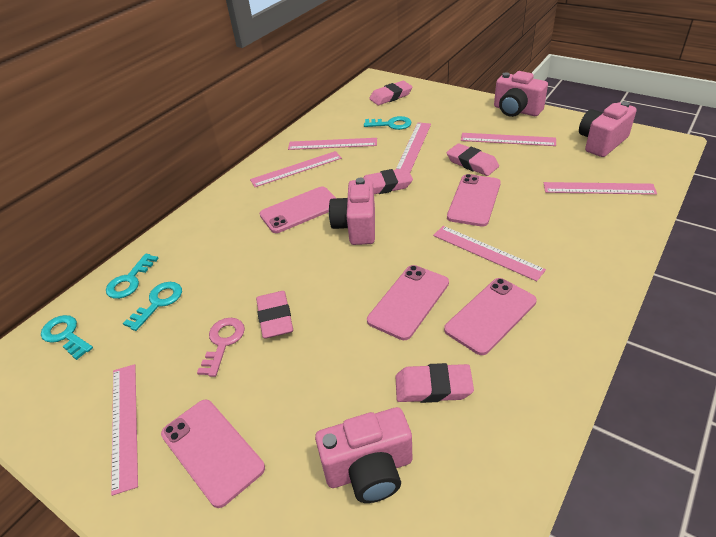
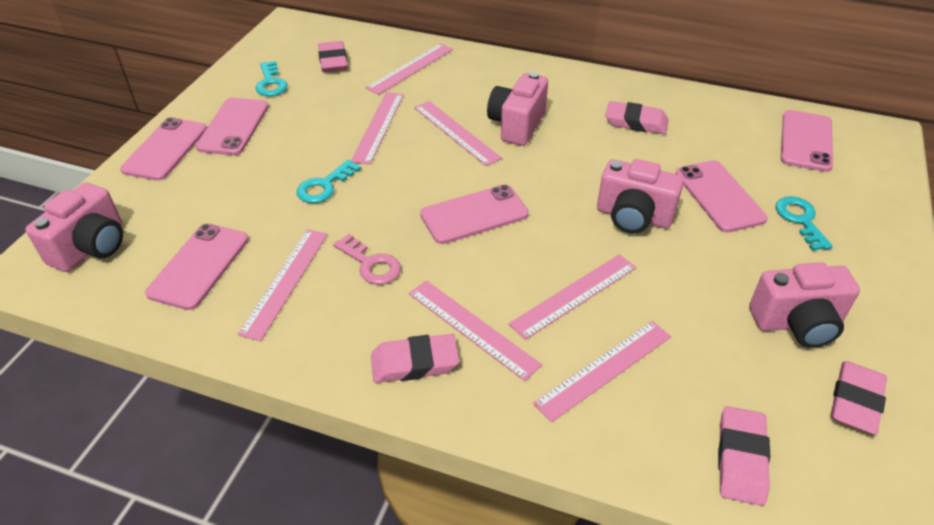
pink phone: [161,399,265,508] [260,186,336,233] [367,265,449,340] [444,278,537,355] [447,174,501,227] = 5 -> [120,117,207,181] [145,224,248,310] [196,98,269,155] [420,184,529,244] [676,160,768,233] [781,110,833,172] = 6
turquoise key: [41,315,93,360] [106,254,159,299] [123,282,182,331] [364,116,412,130] = 4 -> [255,61,288,96] [297,160,361,203] [776,196,833,251] = 3

